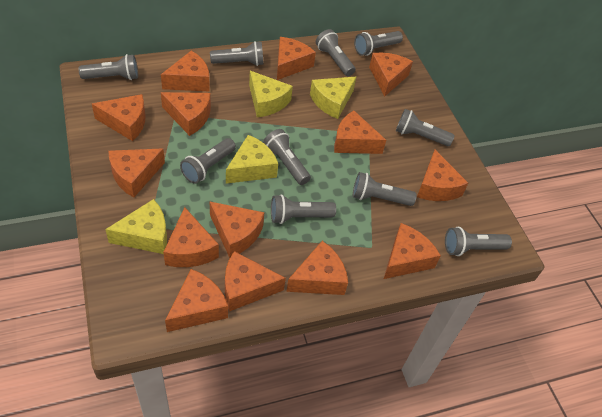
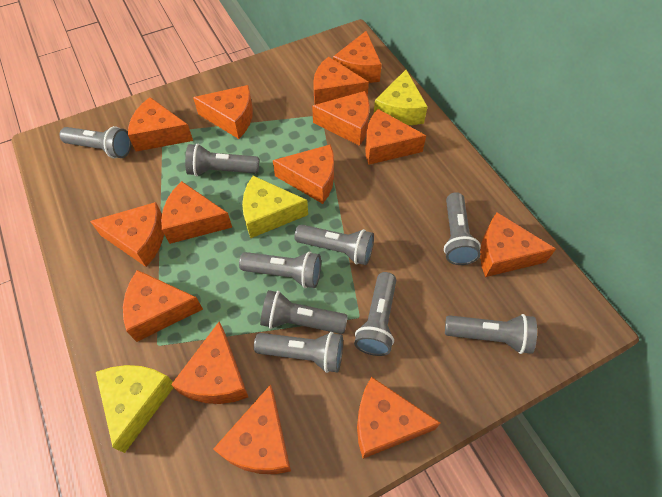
grey flashlight: [79,54,138,80] [180,138,236,184] [210,41,264,66] [263,129,311,185] [271,194,336,224] [316,29,356,76] [353,172,417,206] [354,31,403,56] [396,109,455,146] [445,227,512,256] = 10 -> [60,126,131,159] [185,144,259,176] [239,251,321,288] [254,332,343,373] [260,290,348,334] [294,224,374,265] [354,272,396,356] [444,192,481,265] [445,314,537,354] = 9
yellow cheese: [105,199,167,254] [226,135,278,184] [249,71,293,117] [310,77,356,119] = 4 -> [96,365,174,453] [242,176,308,238] [374,70,428,125] = 3

